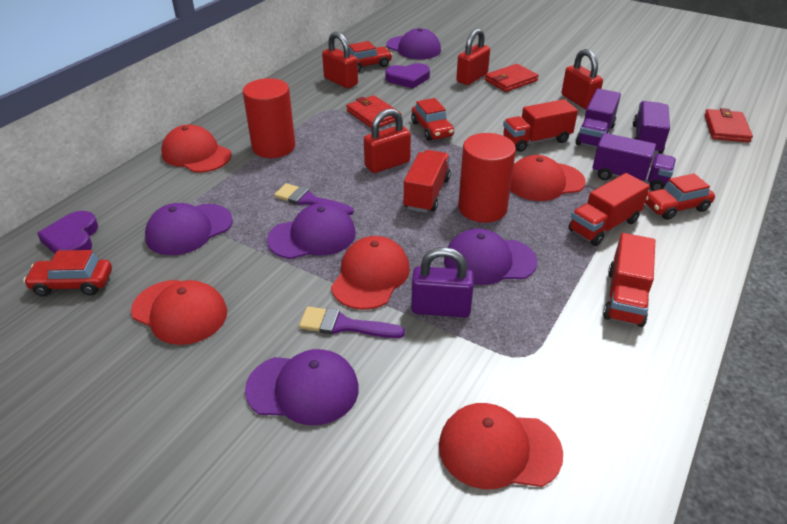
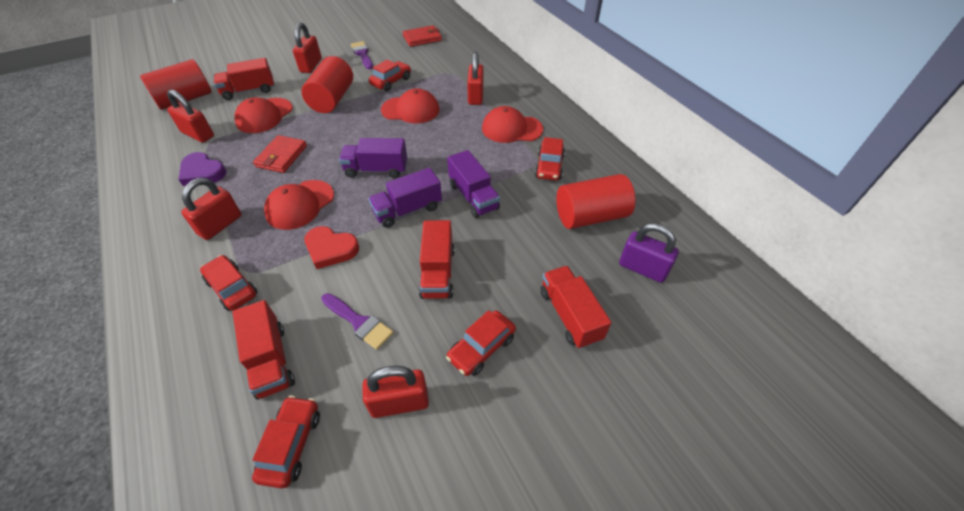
purple cap: [145,203,233,255] [245,349,359,425] [267,203,356,259] [386,28,441,59] [444,229,537,285] = 5 -> none = 0
purple heart: [37,211,98,254] [385,63,430,88] = 2 -> [178,152,226,186] = 1
red cap: [131,280,227,345] [161,125,232,173] [331,236,410,310] [439,403,563,489] [510,155,586,201] = 5 -> [234,97,293,133] [264,180,334,230] [381,88,439,123] [482,106,543,143] = 4
red car: [23,250,112,297] [349,41,393,72] [411,98,454,141] [645,173,715,220] = 4 -> [200,255,258,311] [252,396,320,489] [369,59,411,91] [446,310,516,376] [535,137,565,181] = 5
red cylinder: [243,78,295,158] [458,133,516,223] = 2 -> [140,59,212,110] [301,56,353,113] [556,174,635,229] = 3
red heart: none = 0 -> [305,226,359,269] = 1
red padlock: [322,32,358,88] [364,109,411,173] [456,28,490,85] [562,49,603,109] = 4 -> [167,89,214,143] [181,178,241,240] [293,23,322,73] [362,366,429,418] [467,52,484,105] = 5
red wallet: [346,95,401,128] [485,64,539,92] [704,108,753,142] = 3 -> [253,135,307,173] [403,25,442,47] = 2

